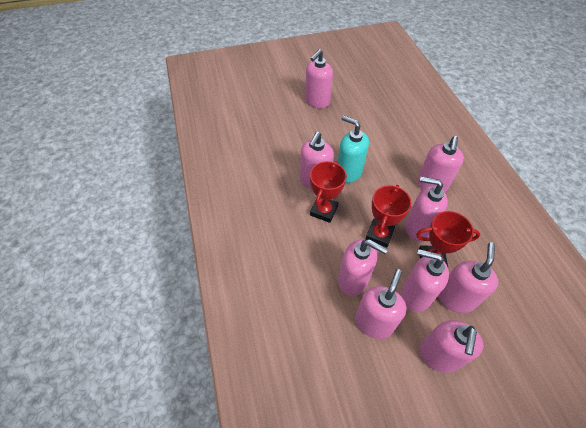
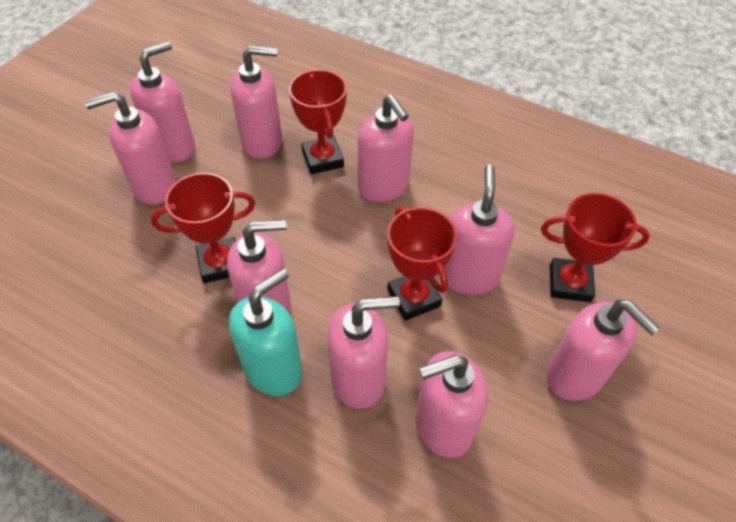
red trophy: [310,161,347,223] [366,185,412,247] [416,211,480,267] = 3 -> [151,173,255,283] [289,70,347,174] [387,206,457,321] [541,193,650,302] = 4

